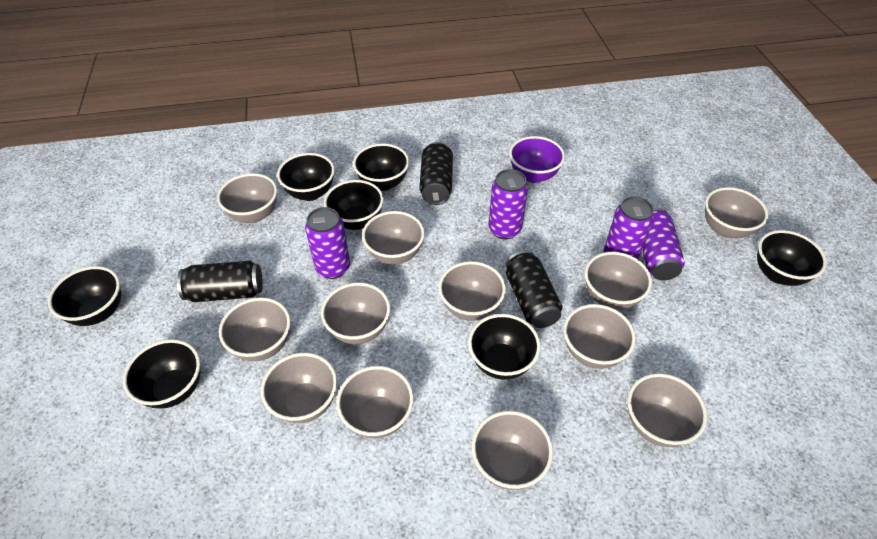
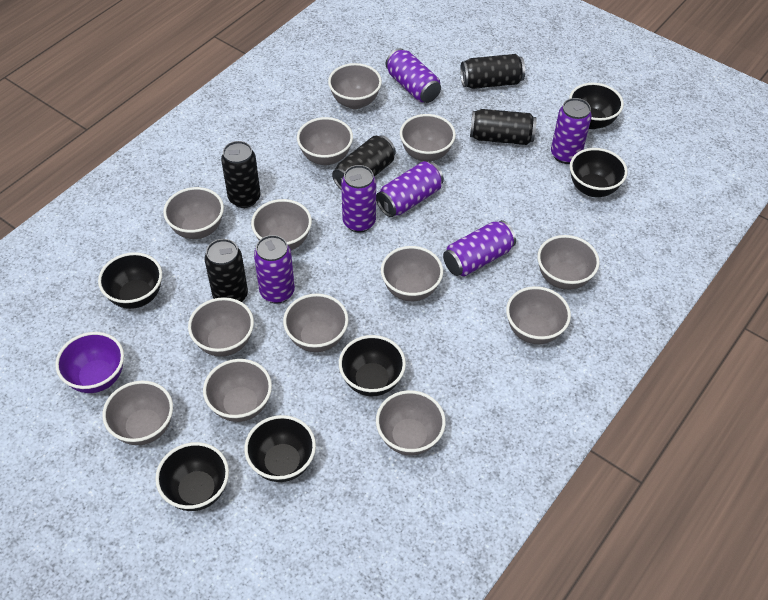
black bowl: [48,266,121,326] [123,339,200,409] [277,153,335,201] [324,180,384,230] [353,143,409,191] [468,314,541,380] [757,230,827,286] = 7 -> [98,252,162,309] [155,442,229,511] [244,415,316,482] [339,335,406,396] [569,83,624,129] [570,148,628,197] = 6
black can: [177,261,263,302] [419,142,453,205] [506,250,562,328] = 3 -> [205,239,248,302] [221,141,261,208] [332,135,396,190] [460,54,525,89] [470,109,537,145] = 5
grey bowl: [217,173,277,223] [219,297,291,361] [261,353,337,423] [321,282,390,344] [336,366,414,438] [362,211,425,265] [439,261,506,321] [472,411,553,490] [564,304,636,369] [585,252,652,310] [627,373,707,447] [705,187,768,238] = 12 -> [102,380,173,445] [163,187,224,239] [188,297,254,357] [203,359,272,422] [251,199,312,250] [283,294,349,352] [297,117,353,165] [328,63,382,109] [376,390,446,455] [381,246,443,301] [400,114,456,162] [506,286,571,344] [537,235,600,290] = 13
purple can: [305,207,350,279] [488,169,528,239] [604,196,654,259] [642,208,685,280] = 4 -> [254,235,295,303] [341,165,376,232] [376,161,444,217] [385,48,441,103] [443,220,516,276] [551,98,592,164] = 6

